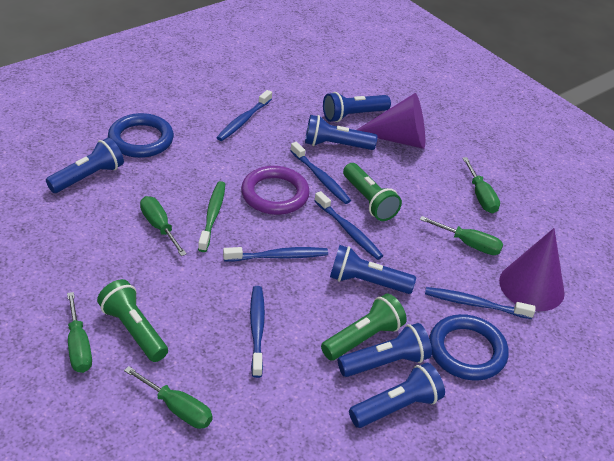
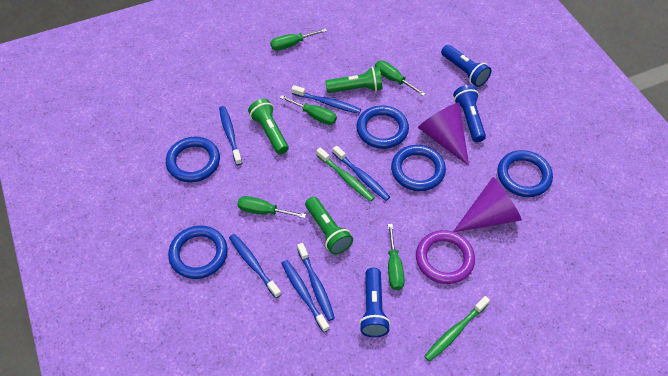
blue flashlight: [46,138,124,193] [305,115,377,150] [323,92,391,122] [330,245,416,294] [338,323,432,377] [349,363,445,428] = 6 -> [359,268,390,337] [441,45,491,87] [453,85,486,142] = 3
blue ring: [108,113,174,158] [429,314,509,381] = 2 -> [166,137,220,183] [168,225,228,279] [357,105,409,149] [391,145,446,191] [497,150,553,197] = 5
green toothbrush: [198,181,225,252] = 1 -> [316,147,375,202] [424,296,490,362] = 2

